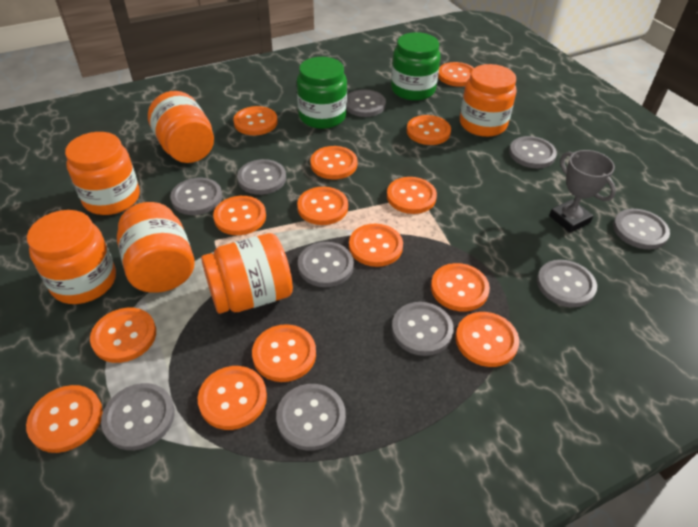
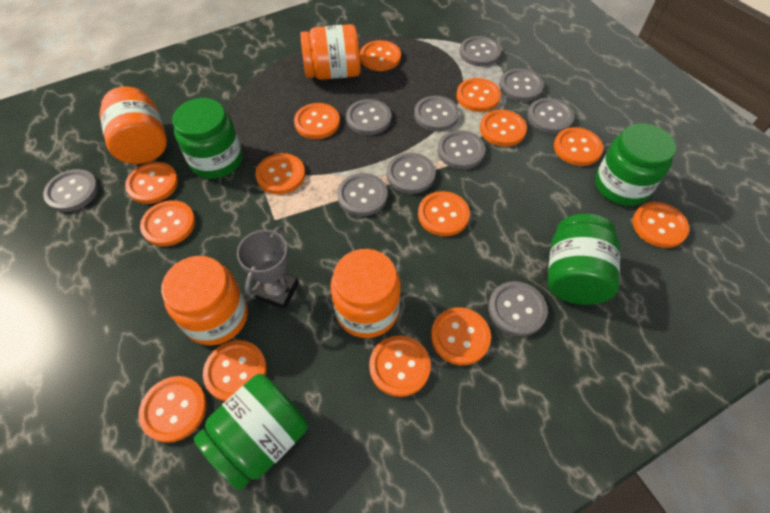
green jar: [297,57,347,129] [391,32,441,101] = 2 -> [172,98,243,179] [194,374,308,491] [547,214,620,305] [595,124,676,206] = 4
orange jar: [27,210,116,304] [65,132,140,215] [117,202,195,293] [148,91,214,163] [201,233,293,314] [460,64,517,137] = 6 -> [100,86,167,164] [161,256,248,345] [300,24,361,80] [330,249,401,338] = 4

